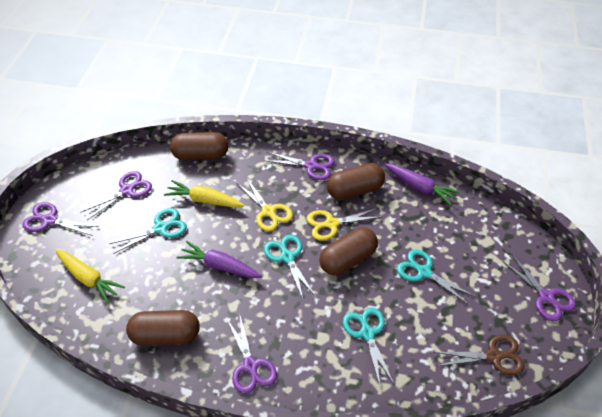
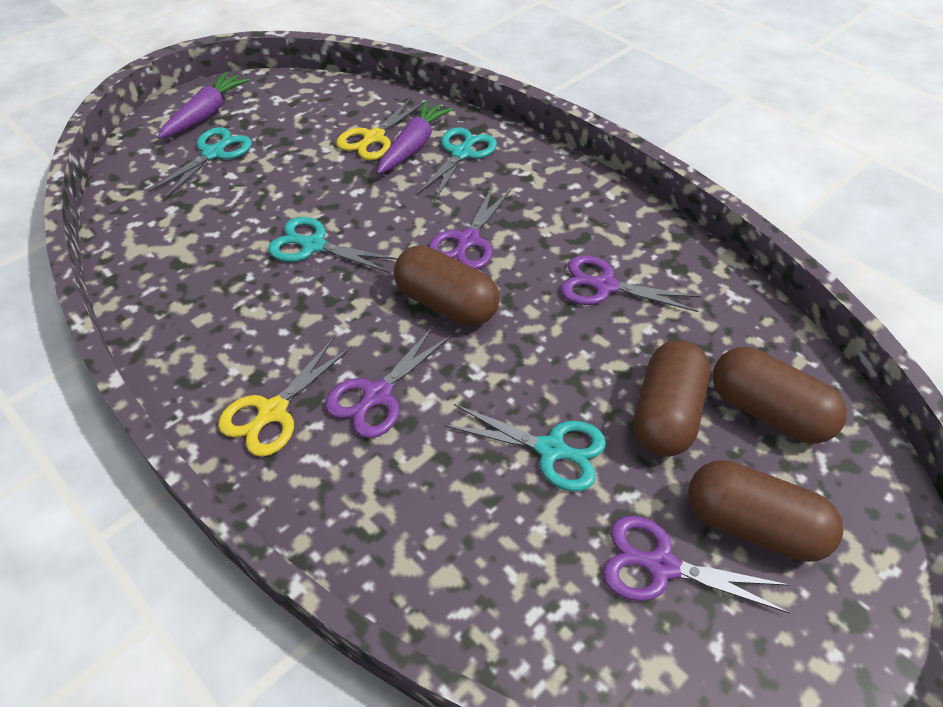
brown scissors: [433,335,525,375] = 1 -> none = 0
purple scissors: [22,202,99,236] [80,171,152,220] [227,316,277,394] [264,152,335,180] [502,254,576,321] = 5 -> [325,325,452,438] [429,186,511,269] [560,255,701,312] [603,516,790,614] = 4
yellow carrot: [55,249,125,303] [164,180,244,208] = 2 -> none = 0

